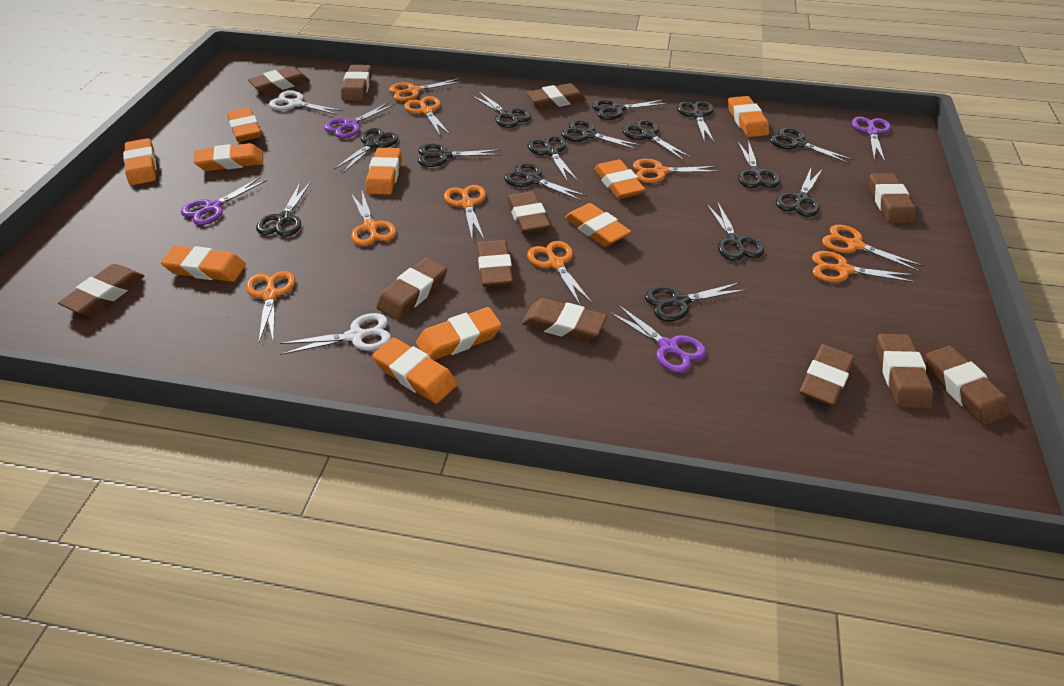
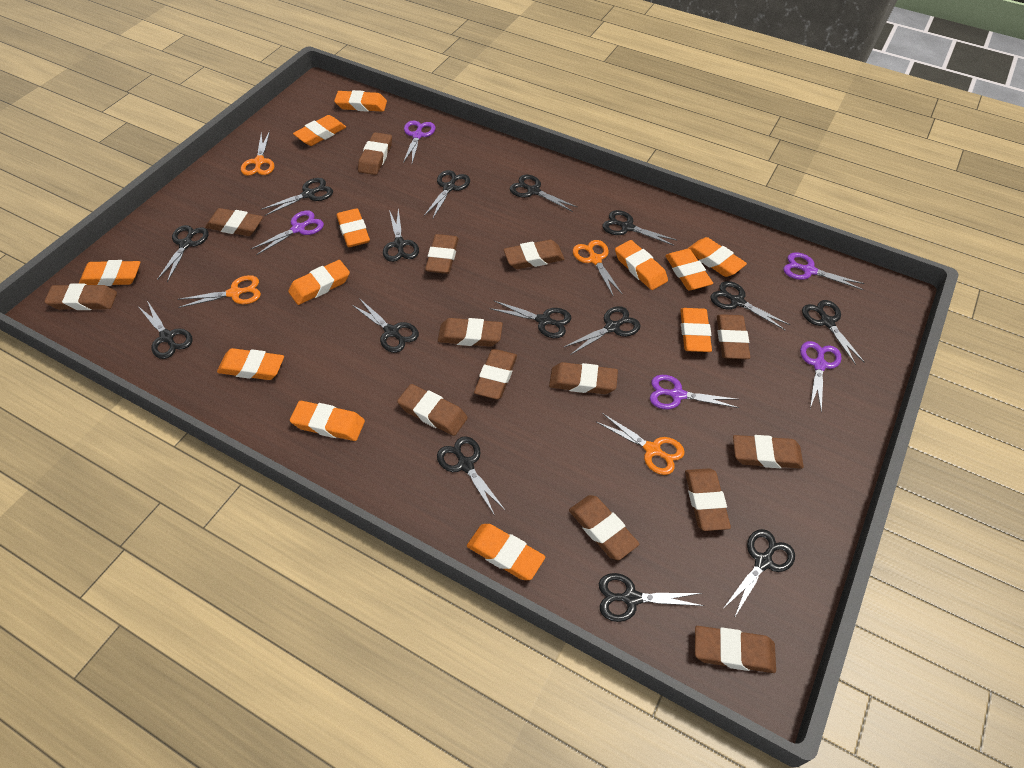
brown eraser: [58,264,144,316] [248,66,310,94] [341,65,371,101] [376,258,447,320] [477,240,513,287] [507,191,551,234] [522,298,607,342] [526,83,586,109] [800,344,855,406] [869,173,916,224] [876,334,934,409] [926,346,1010,425] = 12 -> [44,284,117,310] [205,208,263,236] [358,132,392,175] [397,384,468,436] [425,234,458,274] [438,318,503,347] [474,349,517,399] [503,240,564,269] [549,362,618,394] [569,495,639,560] [685,468,731,531] [695,626,776,673] [717,314,750,359] [733,435,804,469] = 14
orange eraser: [123,138,157,185] [161,246,246,282] [193,143,263,171] [227,108,261,142] [366,148,401,195] [372,338,457,404] [416,307,502,360] [565,203,631,246] [594,160,645,199] [728,96,769,137] = 10 -> [79,260,140,286] [217,348,284,380] [288,260,350,305] [290,401,365,441] [293,115,346,146] [334,90,387,112] [337,208,370,247] [467,524,545,580] [615,240,668,290] [665,249,713,290] [680,308,712,352] [687,237,747,277] = 12
orange scissors: [246,271,295,343] [351,191,396,246] [389,78,463,102] [404,96,450,135] [444,185,486,239] [527,241,592,305] [633,159,720,183] [812,251,916,283] [822,225,924,272] = 9 -> [178,275,261,308] [241,131,274,176] [573,240,623,295] [597,413,685,475] = 4
purple scissors: [181,177,267,225] [324,102,395,138] [608,305,706,373] [852,117,891,162] = 4 -> [251,211,324,255] [403,120,436,163] [650,375,739,409] [783,252,865,290] [800,341,842,412] = 5
white scissors: [269,91,343,115] [279,313,391,355] = 2 -> none = 0

